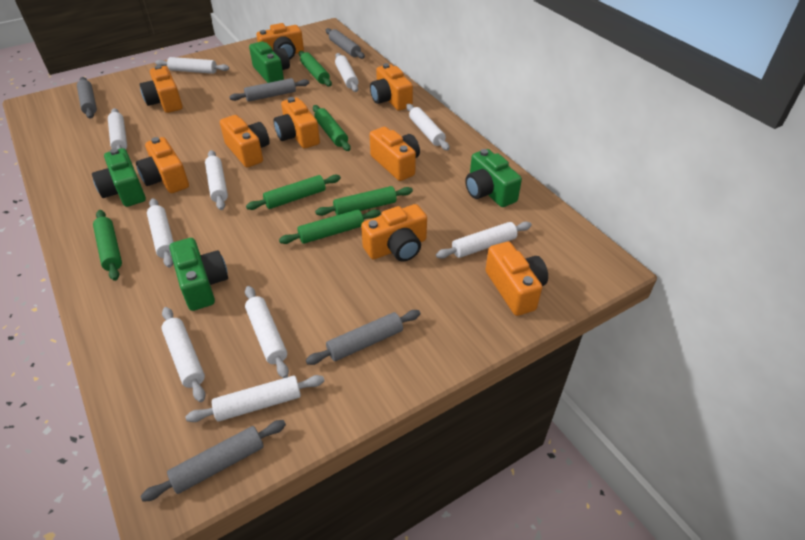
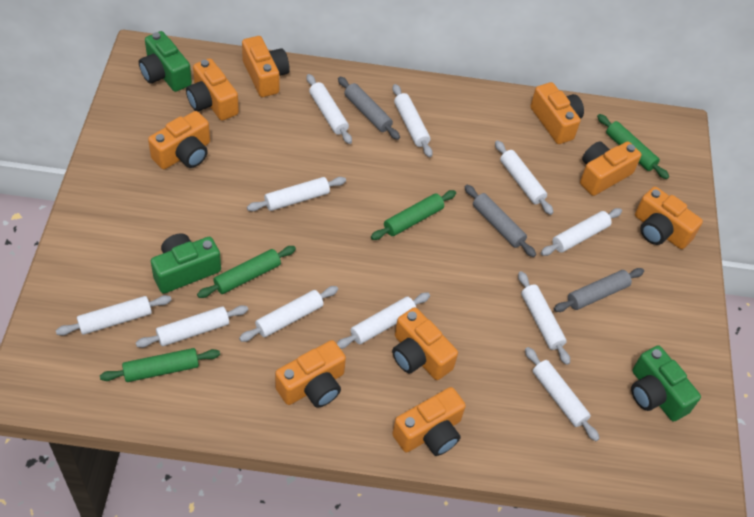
green camera: [92,148,146,207] [169,238,228,311] [249,41,290,83] [465,149,522,207] = 4 -> [139,31,192,92] [151,233,221,294] [631,345,701,422] = 3
green rolling pin: [93,210,122,281] [246,175,341,210] [279,209,381,244] [299,51,332,86] [313,105,351,151] [315,186,413,216] = 6 -> [100,348,220,382] [197,246,296,298] [371,190,456,240] [597,114,669,179] = 4
grey rolling pin: [77,77,97,119] [140,420,286,502] [229,78,309,102] [306,310,420,365] [326,28,365,59] = 5 -> [338,77,400,140] [465,185,536,257] [554,268,644,312] = 3
white rolling pin: [108,108,127,149] [147,198,174,268] [155,57,229,74] [161,307,206,402] [185,375,325,422] [205,150,228,210] [245,286,289,378] [335,53,359,92] [406,104,450,150] [436,222,532,259] = 10 -> [56,295,172,336] [136,305,248,348] [239,286,338,342] [247,177,346,211] [307,74,352,144] [337,293,430,349] [392,84,433,157] [495,140,554,215] [518,271,570,365] [525,347,600,441] [541,208,622,256] = 11

